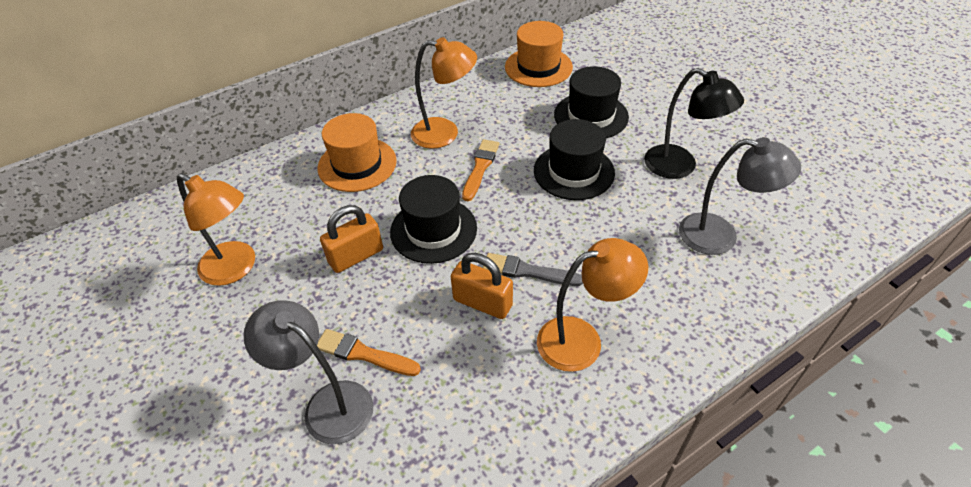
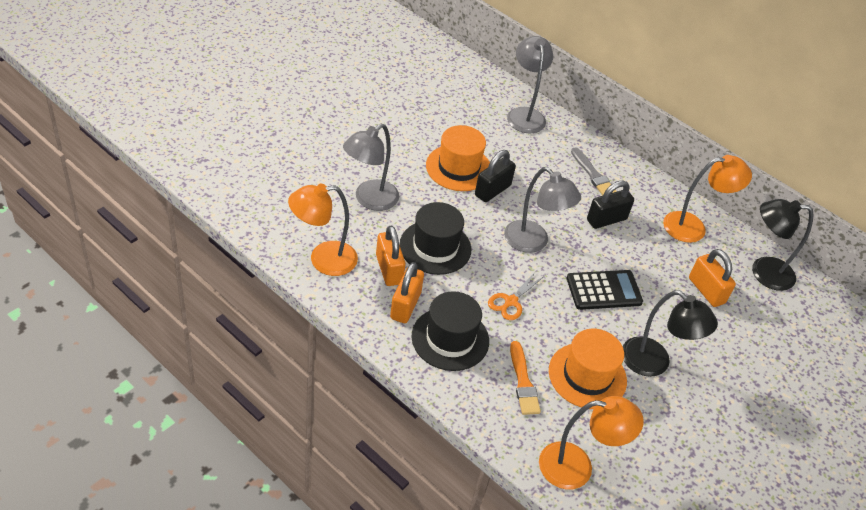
black calculator: none = 0 -> [567,270,643,310] = 1
black hat: [390,175,477,264] [534,119,615,200] [554,66,629,138] = 3 -> [400,202,471,275] [412,291,489,371] = 2
black lamp: [644,68,744,179] = 1 -> [623,290,718,377] [752,199,814,291] = 2
black padlock: none = 0 -> [475,150,516,202] [587,181,634,229] = 2
grey lamp: [244,300,373,444] [679,137,801,255] = 2 -> [343,123,399,211] [504,167,581,253] [507,36,553,133] = 3
orange brush: [317,329,421,376] [462,139,499,201] = 2 -> [510,341,541,415] = 1
orange padlock: [320,205,383,273] [451,253,513,319] = 2 -> [376,226,406,286] [390,262,424,323] [689,249,736,307] = 3
orange scissors: none = 0 -> [488,271,544,320] = 1

